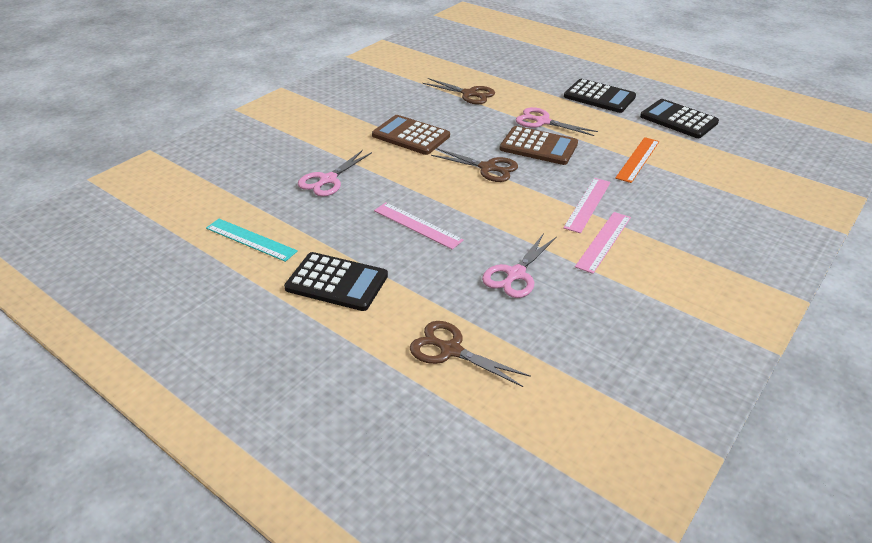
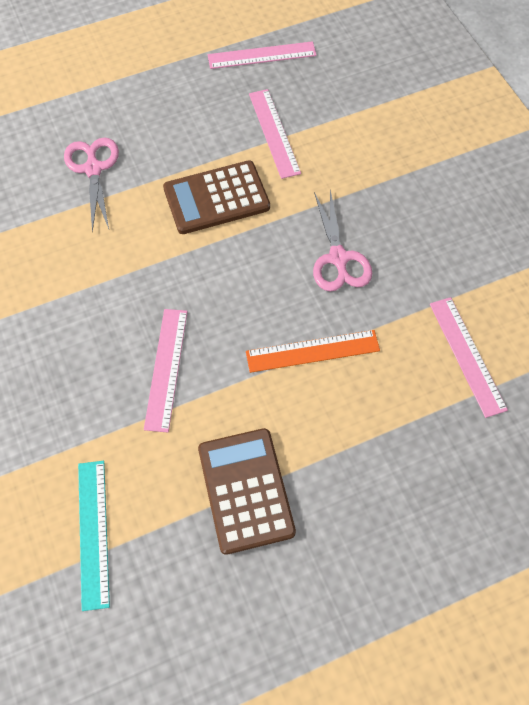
black calculator: [284,252,388,311] [564,79,636,113] [640,99,719,138] = 3 -> none = 0
brown scissors: [410,321,531,387] [422,78,495,104] [431,148,518,182] = 3 -> none = 0
pink ruler: [374,202,464,250] [563,178,611,233] [575,212,631,274] = 3 -> [144,309,187,432] [208,41,317,69] [249,89,301,179] [430,297,508,418] = 4
pink scissors: [298,150,372,196] [482,233,557,298] [516,107,598,136] = 3 -> [64,137,119,233] [313,190,372,292] = 2

